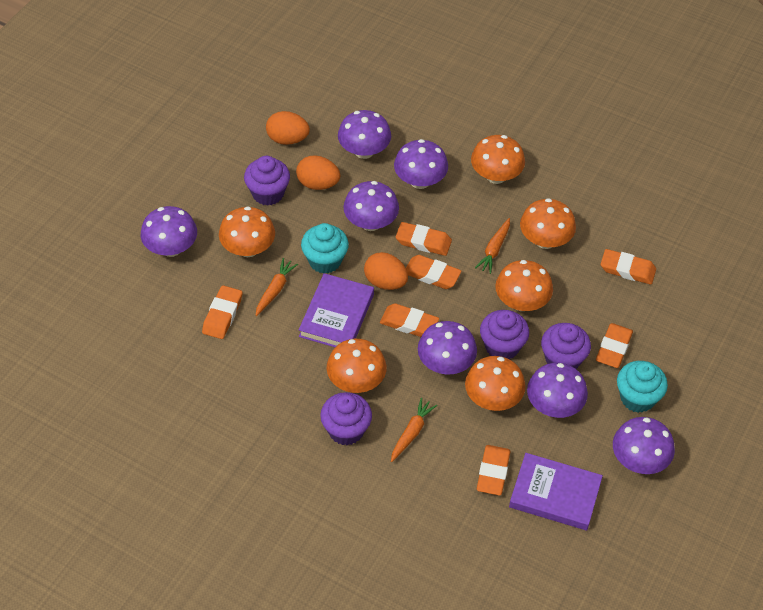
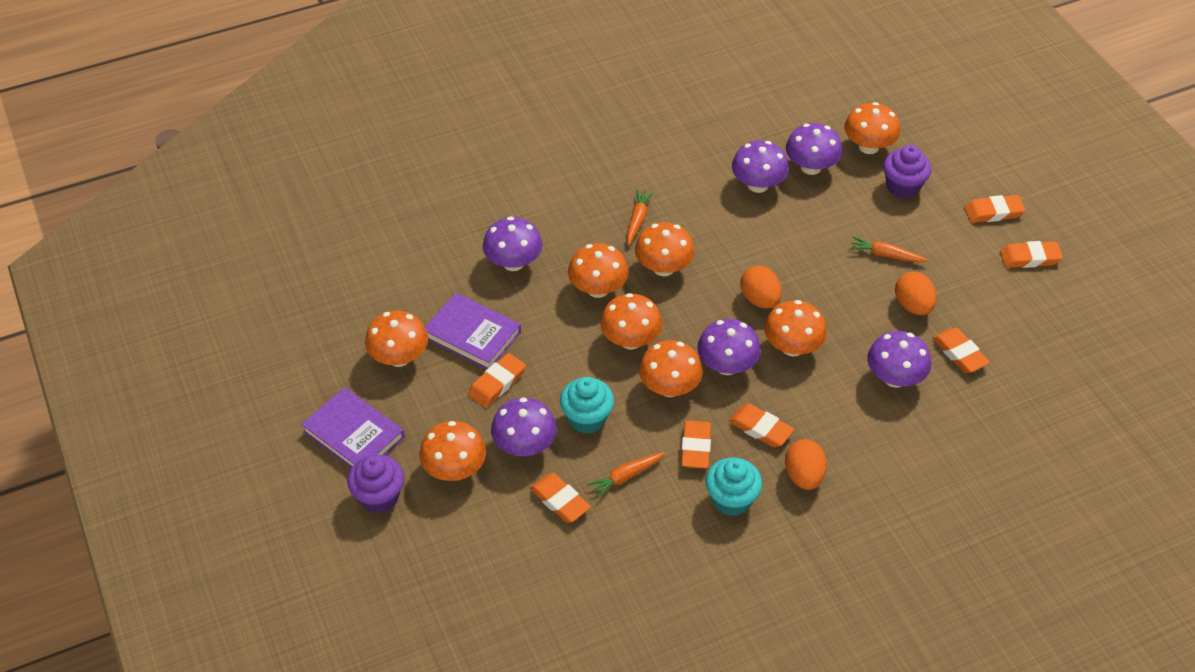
orange mushroom: [219,206,275,257] [327,339,387,393] [465,356,526,411] [471,135,525,184] [495,260,553,311] [520,198,576,249] = 6 -> [365,311,428,367] [419,421,486,481] [568,243,629,298] [600,293,662,349] [635,222,695,276] [639,340,703,397] [764,300,827,357] [844,102,900,154] = 8
purple cupcake: [244,156,290,206] [320,392,372,445] [480,310,529,359] [541,323,591,369] = 4 -> [347,455,404,513] [883,145,931,199] = 2
purple mushroom: [141,206,197,257] [338,110,391,159] [343,181,399,231] [394,139,448,189] [418,321,477,375] [527,363,588,418] [613,417,675,474] = 7 -> [483,216,542,271] [491,397,557,456] [697,319,761,375] [732,141,789,193] [786,123,842,175] [867,331,931,388] = 6

